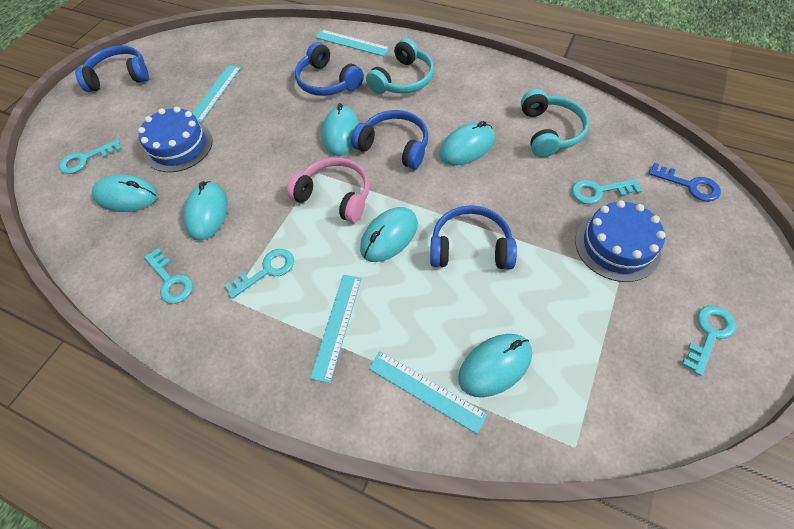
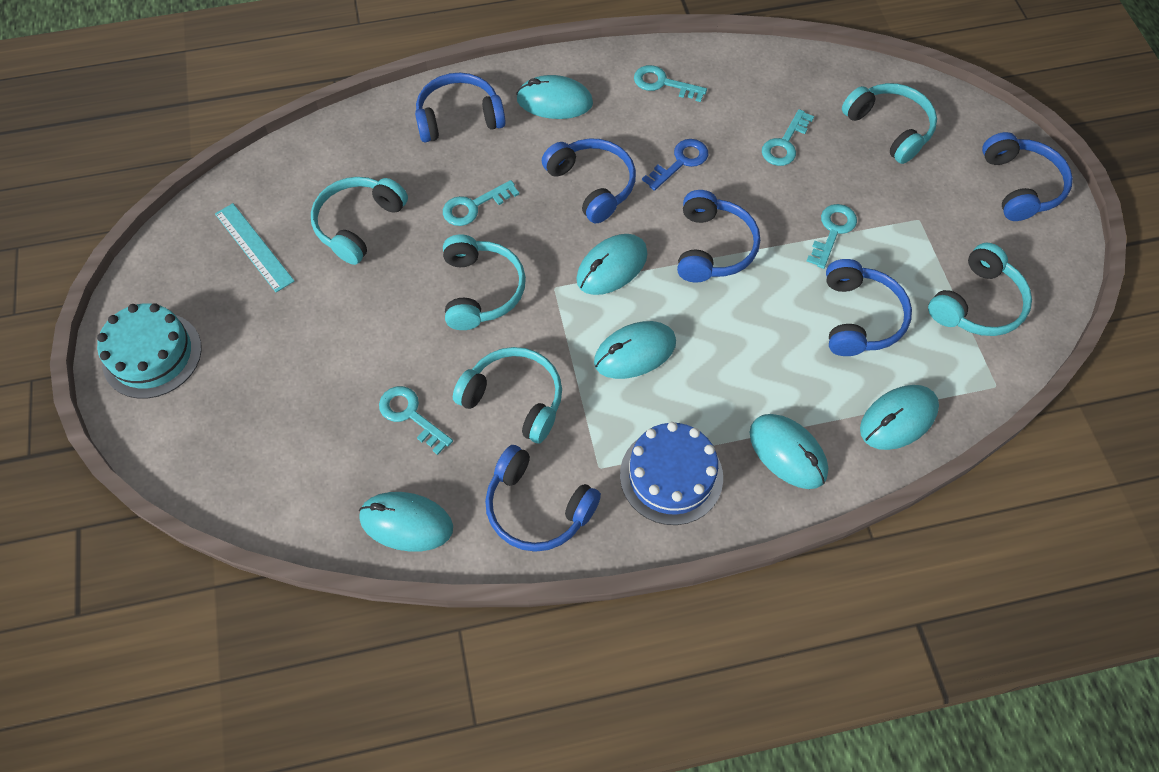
blue cake: [138,107,213,172] [575,200,666,282] = 2 -> [620,422,723,525] = 1
blue headphones: [75,45,149,92] [295,42,364,96] [351,110,428,169] [430,205,517,270] = 4 -> [415,73,505,142] [485,445,601,552] [542,138,636,223] [677,190,760,282] [826,259,912,356] [982,132,1073,221] = 6
pink headphones: [287,157,369,223] = 1 -> none = 0
turquoise cake: none = 0 -> [97,303,202,399] = 1
turquoise headphones: [366,38,434,94] [521,89,589,157] = 2 -> [311,177,408,265] [443,235,526,330] [453,347,562,443] [842,83,937,164] [928,243,1032,336] = 5
turquoise ruler: [192,65,241,123] [310,275,362,383] [315,30,390,56] [369,351,487,434] = 4 -> [215,203,294,292] = 1

